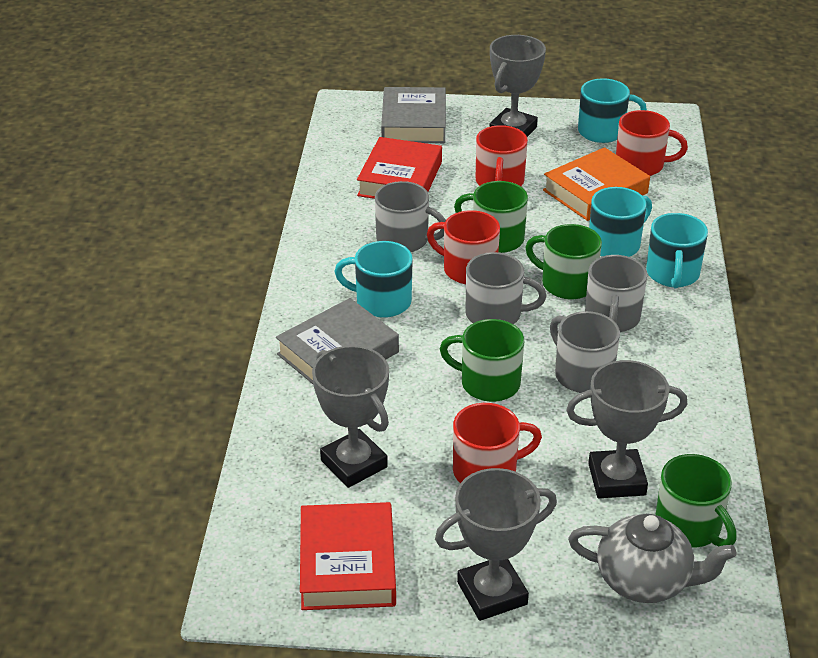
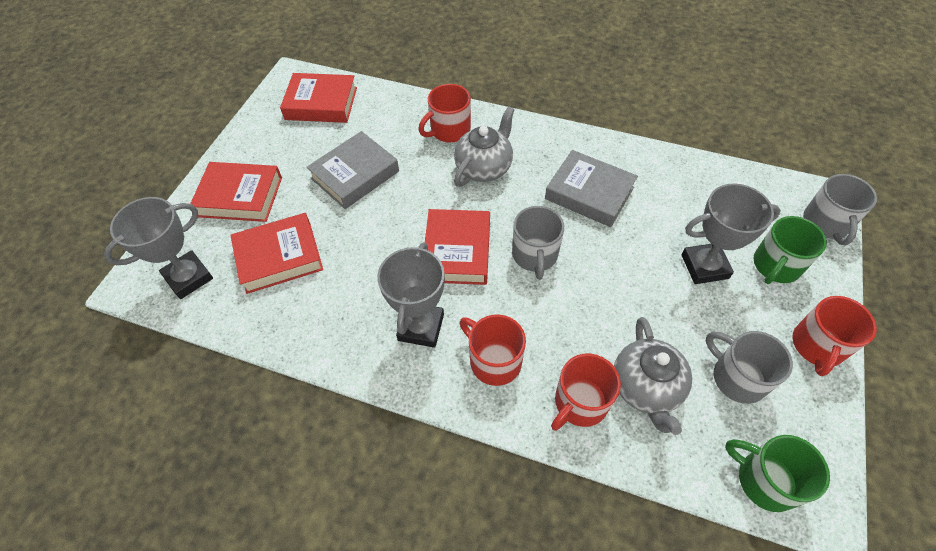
green mug: [440,319,524,402] [454,181,528,253] [525,224,602,299] [655,454,737,547] = 4 -> [725,435,830,512] [753,216,827,284] = 2
grey mug: [375,181,446,252] [465,252,546,324] [550,311,620,393] [585,255,647,332] = 4 -> [512,206,564,280] [706,331,793,404] [803,174,877,245] = 3
grey teapot: [568,514,737,603] = 1 -> [454,106,515,187] [614,317,692,435] = 2
grey trophy: [312,345,389,488] [435,468,557,621] [489,35,546,137] [566,360,687,498] = 4 -> [104,197,213,299] [377,242,445,348] [681,183,781,284] = 3
orange book: [543,147,650,221] = 1 -> none = 0
red book: [300,502,396,610] [357,137,442,199] = 2 -> [190,162,282,222] [230,213,323,294] [280,73,357,123] [425,209,490,285] = 4
turquoise mug: [334,241,413,318] [578,78,647,143] [589,187,652,257] [646,213,708,289] = 4 -> none = 0

